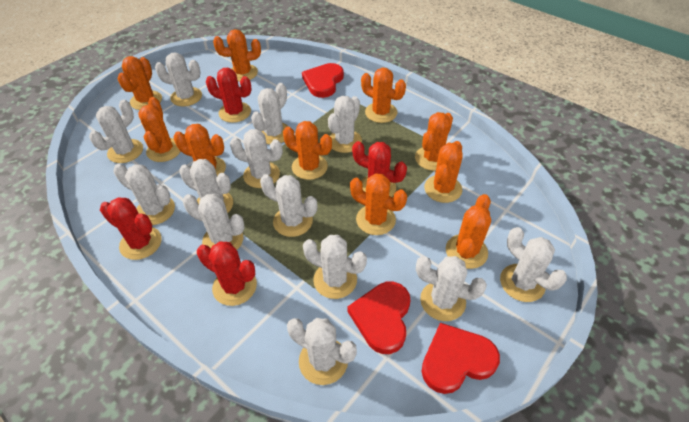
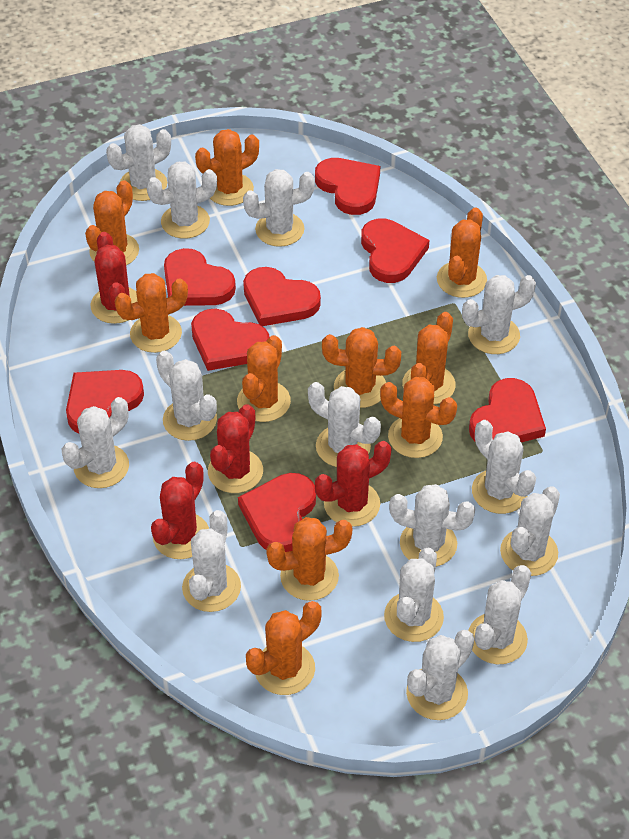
red heart: [302,63,344,98] [347,282,411,354] [422,323,500,394] = 3 -> [66,370,144,434] [164,248,236,306] [191,309,270,371] [238,473,316,552] [243,267,321,326] [315,158,380,215] [361,218,429,283] [469,378,546,442] = 8
white cactus: [89,100,143,163] [113,164,175,225] [155,53,202,106] [179,159,233,213] [183,194,245,250] [230,129,283,188] [251,83,289,144] [260,174,318,237] [287,318,357,385] [303,235,367,299] [328,96,362,153] [416,256,487,321] [500,227,567,302] = 13 -> [62,397,129,488] [106,124,171,201] [146,162,217,239] [156,351,217,441] [182,510,241,612] [243,169,315,247] [308,382,381,467] [384,547,444,642] [389,484,475,567] [406,630,474,720] [462,275,536,354] [468,565,531,664] [472,420,536,514] [500,486,560,576] = 14

